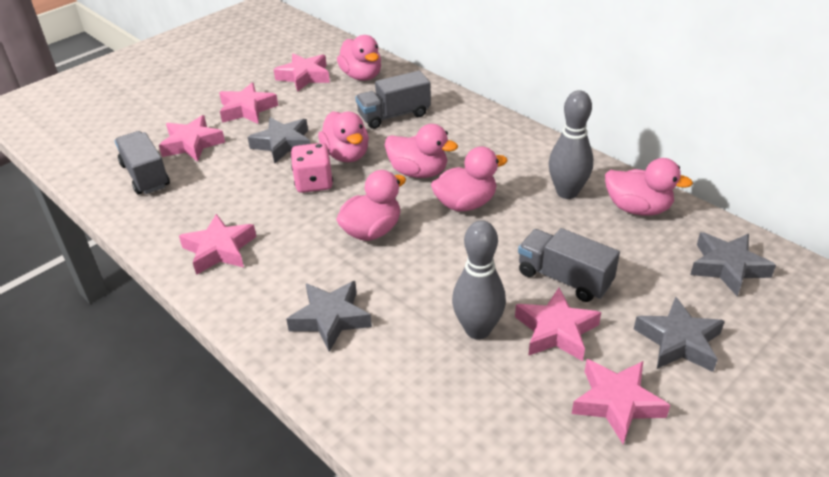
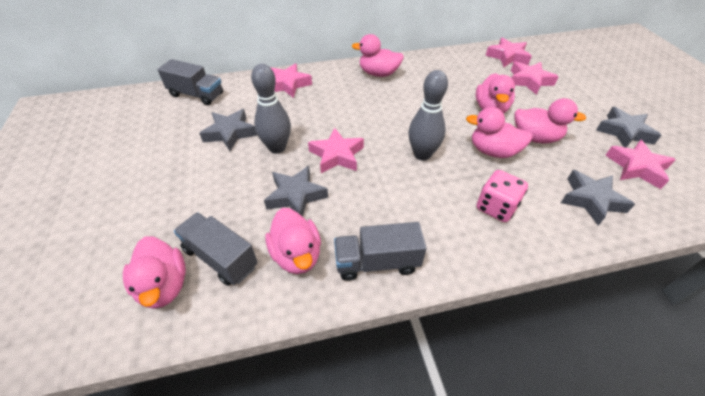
pink star: [159,115,225,162] [179,214,256,275] [219,82,278,124] [273,53,330,92] [515,288,601,361] [572,359,670,444] = 6 -> [271,63,312,98] [308,128,364,173] [486,37,532,67] [511,62,559,95] [605,140,676,189] = 5

